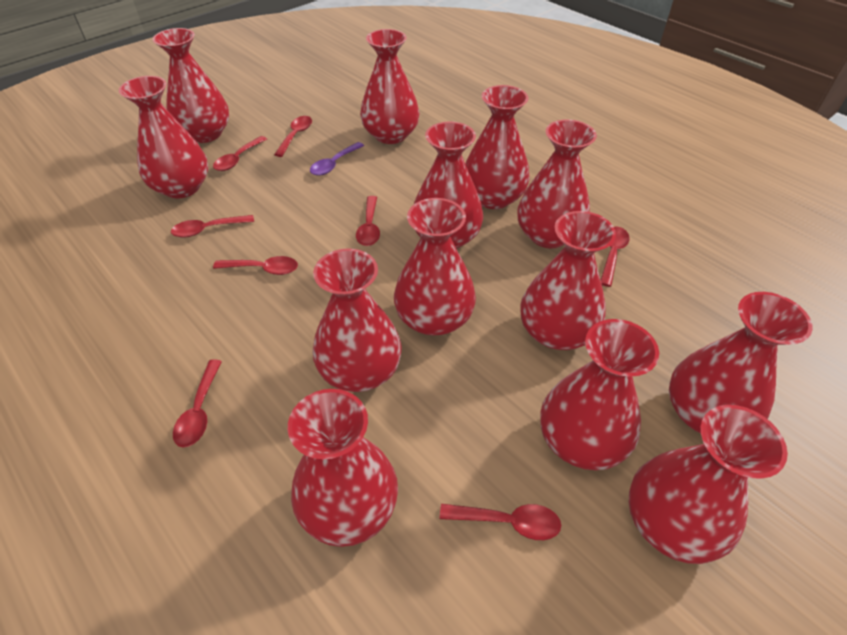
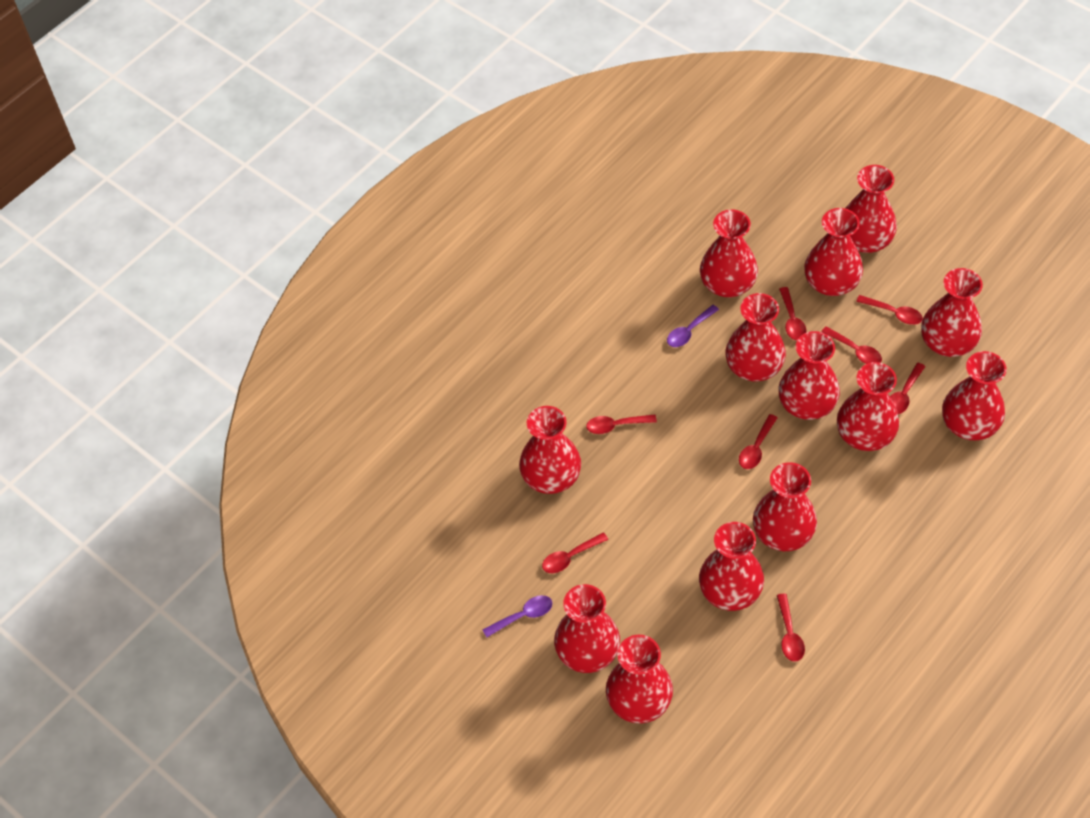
purple spoon: [310,142,364,176] = 1 -> [483,595,552,637] [667,305,719,347] = 2

